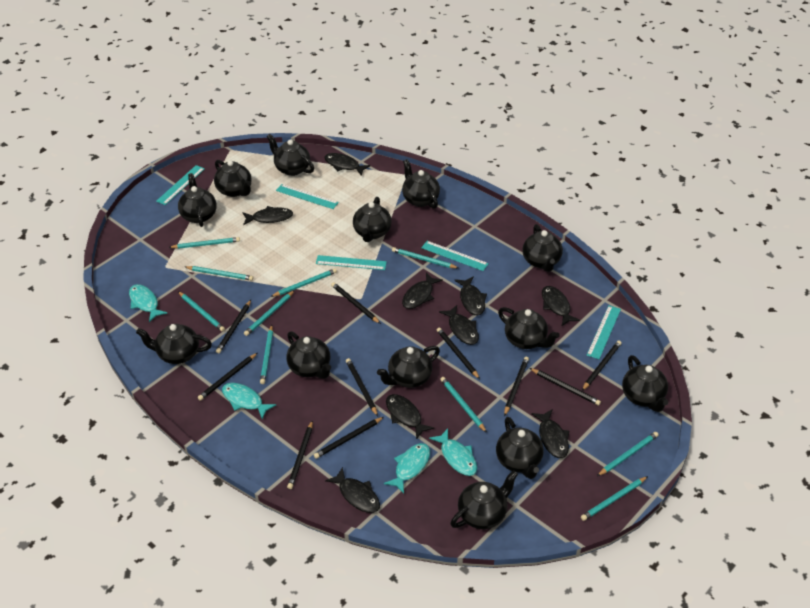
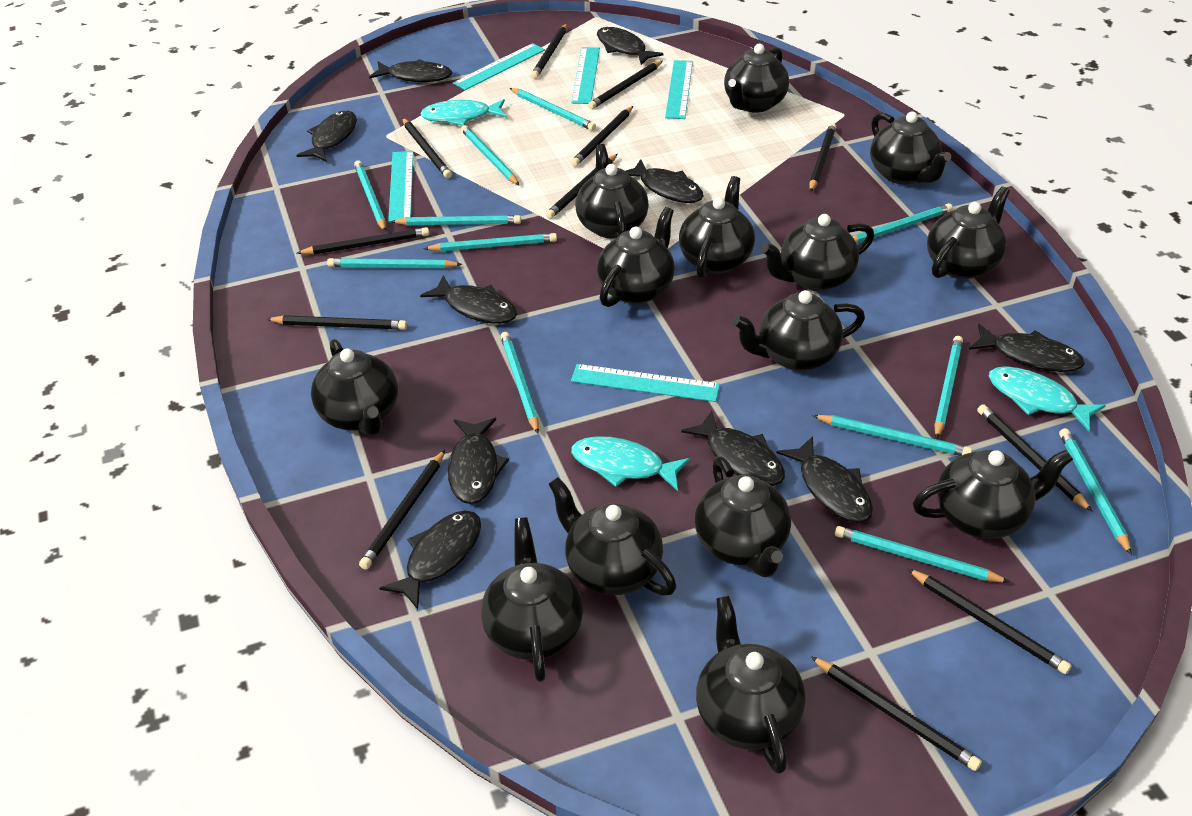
black fish: [242,206,293,225] [324,153,371,176] [325,467,380,513] [386,394,434,440] [402,273,443,309] [439,305,479,345] [454,276,487,315] [531,409,569,458] [542,286,580,326] = 9 -> [296,111,357,162] [369,59,452,82] [380,510,481,609] [420,275,517,324] [448,418,509,504] [597,27,663,65] [626,159,703,203] [681,411,785,486] [777,436,873,523] [969,324,1085,372] = 10
black pencil: [198,353,257,401] [216,300,251,353] [287,420,313,489] [314,417,384,459] [331,282,381,324] [346,358,378,416] [437,327,480,379] [504,357,529,416] [530,368,601,405] [582,340,622,391] = 10 -> [266,315,407,330] [297,227,429,255] [359,450,445,569] [402,118,452,178] [531,24,567,79] [546,154,618,219] [571,106,633,166] [588,61,663,109] [809,123,836,192] [811,656,982,771] [907,568,1071,674] [977,404,1093,512] = 12
black teapot: [136,324,212,364] [178,173,217,227] [214,160,252,197] [267,134,314,176] [286,331,331,379] [353,197,392,242] [377,346,440,388] [402,159,440,209] [451,470,518,529] [496,417,544,479] [498,307,560,349] [522,224,563,272] [622,355,668,412] = 13 -> [311,339,398,436] [481,517,583,682] [548,477,677,595] [575,144,649,239] [597,207,675,307] [679,176,755,279] [695,456,791,577] [696,596,806,774] [724,44,789,113] [733,290,865,371] [761,214,874,291] [870,112,951,184] [913,450,1073,539] [927,187,1010,279] = 14
turquoise fish: [129,284,168,322] [222,383,276,419] [384,443,430,494] [429,429,477,476] = 4 -> [420,99,507,126] [571,436,690,491] [989,366,1106,431] = 3
turquoise pencil: [168,237,240,249] [178,291,225,332] [185,266,253,281] [244,290,295,336] [260,325,273,384] [270,268,337,297] [392,247,458,268] [440,377,487,433] [581,476,648,521] [597,432,658,476] = 10 -> [327,258,462,268] [354,160,386,232] [390,215,521,225] [423,233,557,252] [461,125,520,186] [500,332,539,434] [510,88,596,131] [812,415,972,456] [835,526,1010,582] [852,203,953,243] [934,336,963,439] [1059,428,1132,555] = 12

